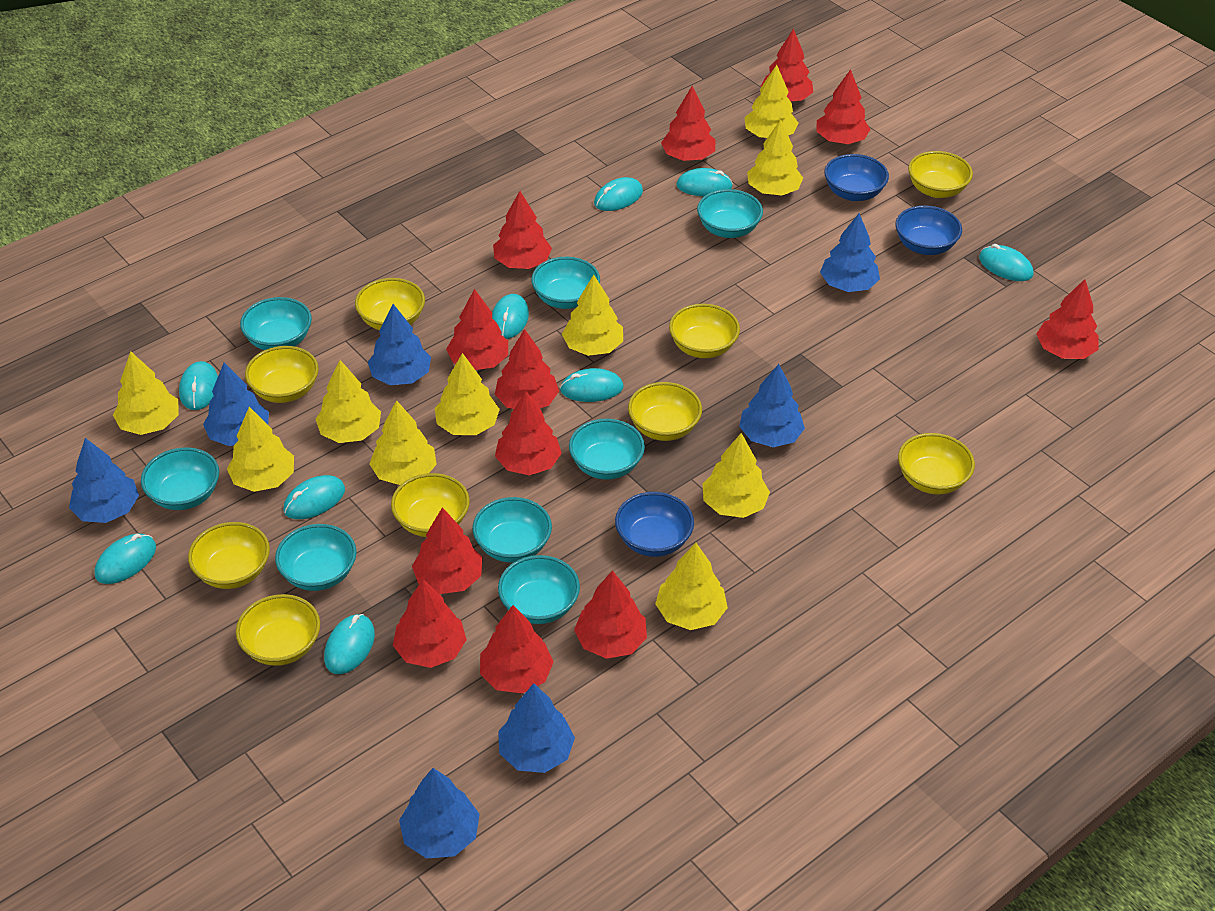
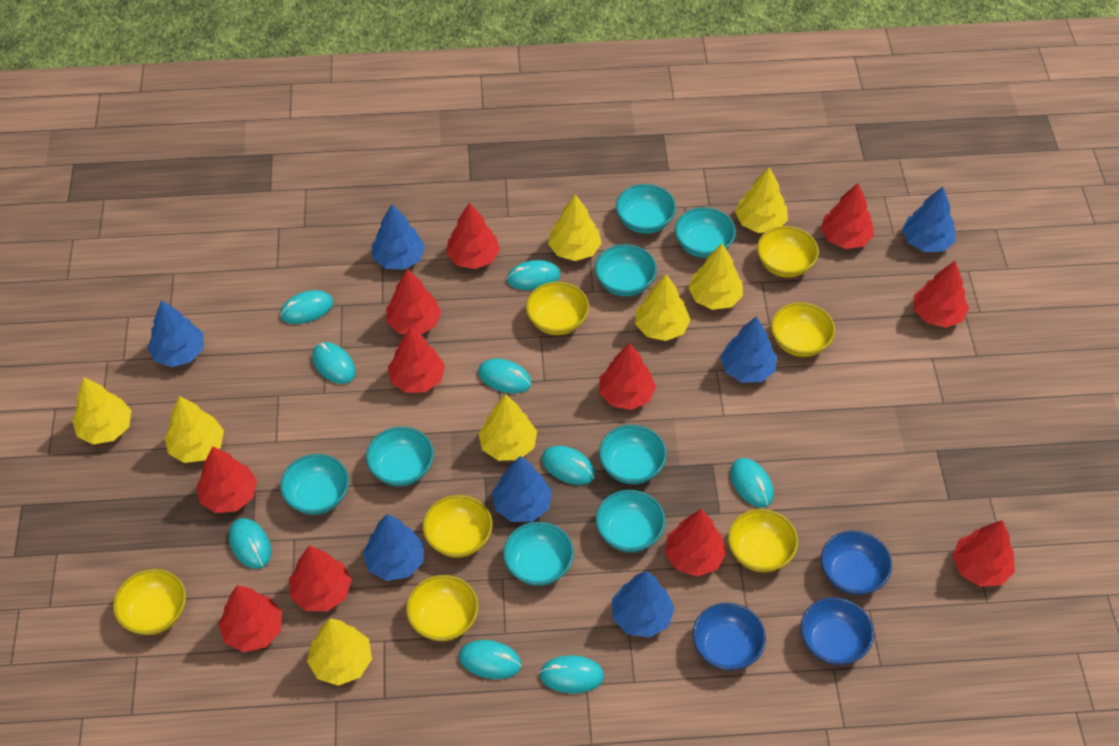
red tree: [393,579,467,668] [412,507,482,594] [446,289,508,370] [480,605,554,693] [493,191,552,269] [495,329,559,409] [495,391,562,475] [574,570,647,659] [661,86,716,161] [761,29,813,101] [817,69,870,144] [1036,279,1098,359] = 12 -> [196,447,257,513] [218,585,282,652] [289,545,352,611] [386,269,441,334] [388,327,445,393] [446,203,500,269] [599,343,656,410] [665,509,727,577] [820,183,874,249] [914,261,969,328] [952,520,1015,587] = 11
yellow bowl: [188,522,270,589] [236,594,320,666] [245,346,319,403] [355,278,425,330] [391,473,470,537] [628,382,702,441] [669,304,740,358] [898,433,975,495] [908,151,973,198] = 9 -> [113,569,186,635] [406,575,479,641] [423,495,493,558] [526,282,589,335] [728,509,798,572] [757,226,819,277] [771,302,835,357] = 7
yellow tree: [113,351,179,435] [227,407,294,492] [316,360,381,443] [369,400,437,485] [435,353,500,435] [562,275,623,356] [655,543,728,630] [703,433,770,518] [745,65,798,138] [747,119,803,195] = 10 -> [72,377,132,444] [165,396,224,463] [307,618,372,686] [478,395,537,461] [548,194,602,261] [635,274,691,341] [688,243,743,310] [735,167,788,233] = 8

